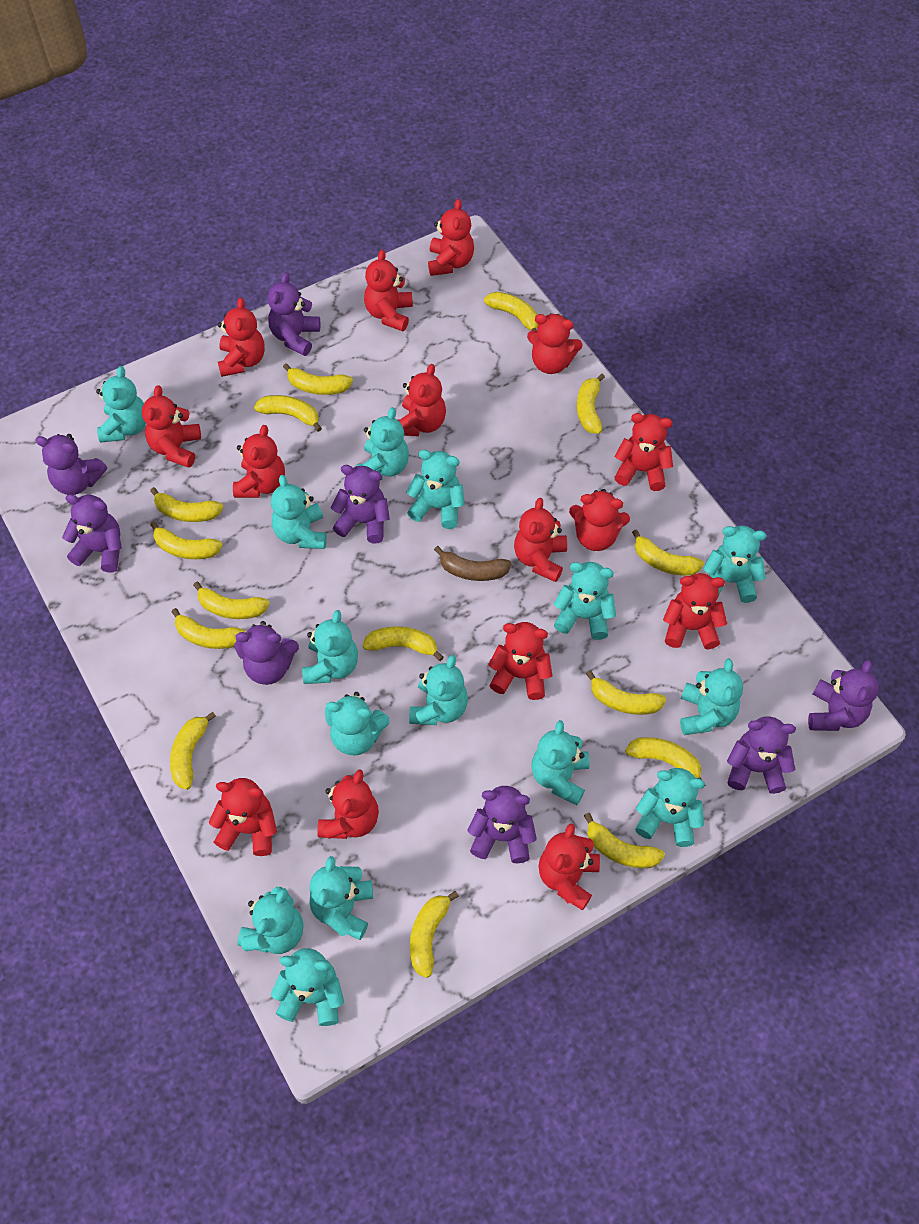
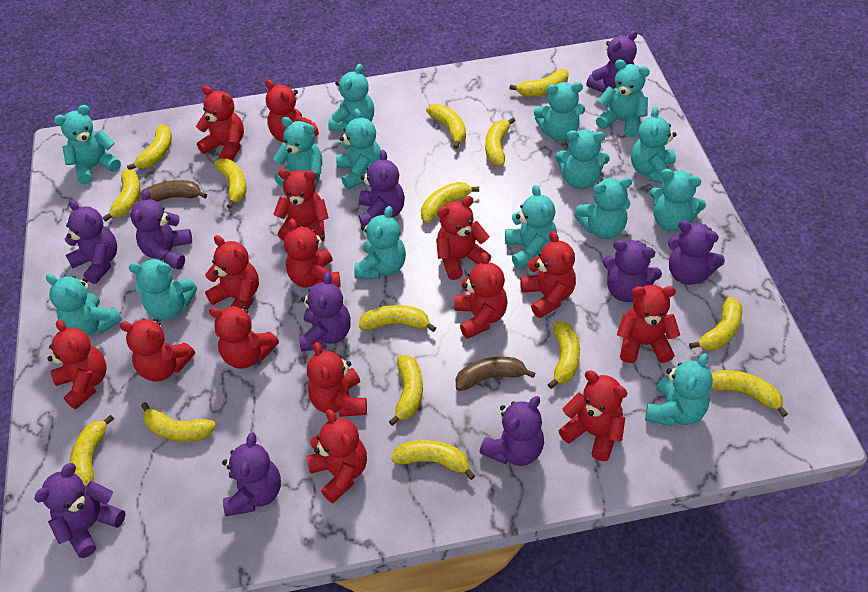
brown banana: [434,546,512,581] = 1 -> [137,180,207,202] [456,357,535,391] = 2
purple teddy bear: [36,434,107,495] [62,494,122,573] [235,621,299,685] [268,272,320,356] [330,465,390,543] [468,786,537,863] [727,716,796,794] [808,660,879,731] = 8 -> [34,463,125,558] [65,200,117,284] [130,189,192,270] [222,432,281,516] [299,272,351,352] [359,150,405,226] [479,396,544,466] [586,30,637,93] [603,240,662,302] [668,220,725,285] = 10

